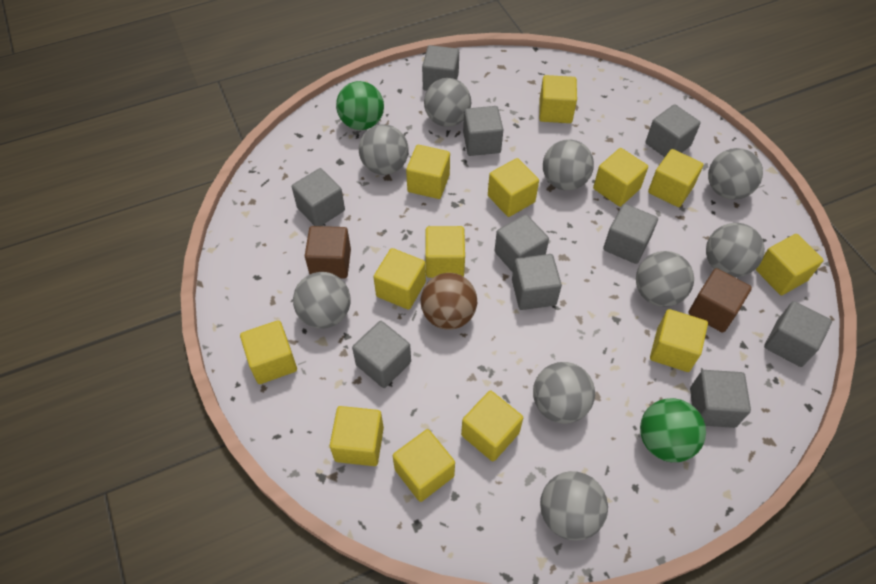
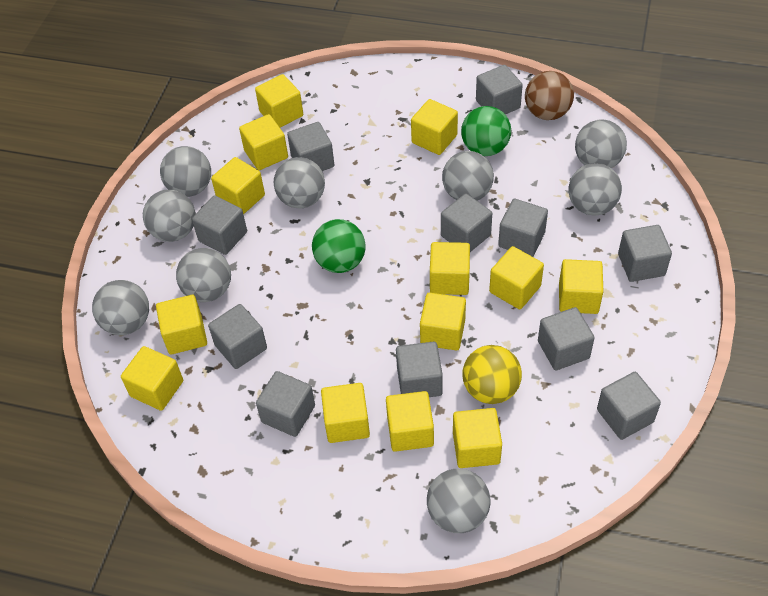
brown cube: [305,226,351,278] [688,268,752,333] = 2 -> none = 0
grey cube: [292,168,345,226] [352,321,411,388] [422,45,459,91] [463,106,503,156] [495,214,549,272] [512,254,562,310] [603,204,658,264] [646,104,701,157] [690,370,751,428] [764,301,832,367] = 10 -> [192,195,247,255] [208,304,267,369] [256,371,315,437] [287,122,334,171] [396,342,443,397] [441,193,492,252] [476,65,523,114] [498,199,548,257] [538,307,595,370] [597,372,661,440] [618,225,672,282] = 11
yellow ball: none = 0 -> [462,345,522,404] = 1

